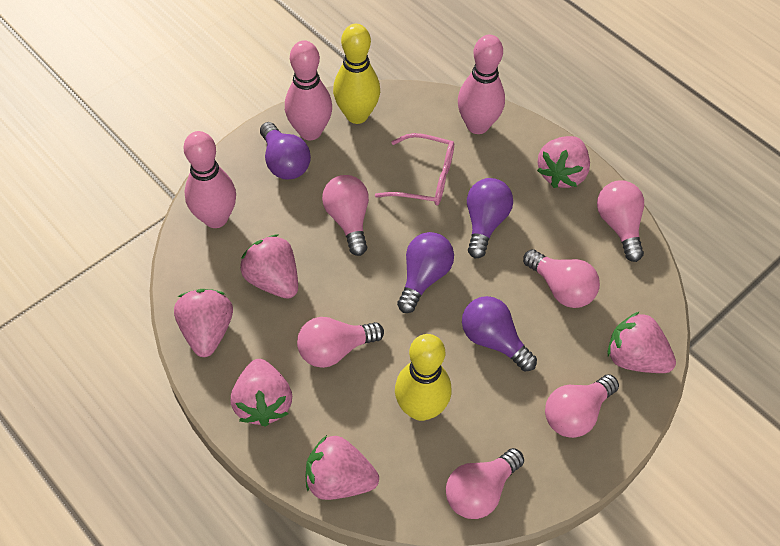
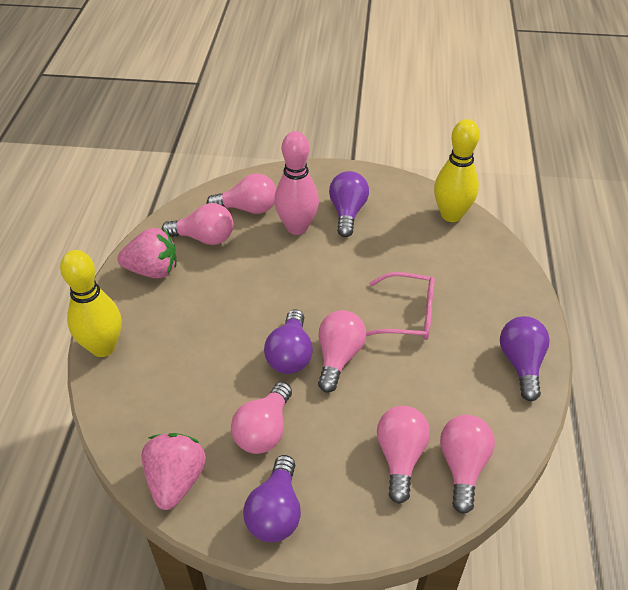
pink bowling pin: [184,131,236,228] [285,40,332,140] [458,35,505,134] = 3 -> [274,131,319,235] = 1
pink strawberry: [174,289,233,357] [231,359,292,427] [240,234,298,299] [306,435,379,500] [537,136,590,188] [608,311,676,373] = 6 -> [117,228,177,278] [141,433,206,510] = 2

